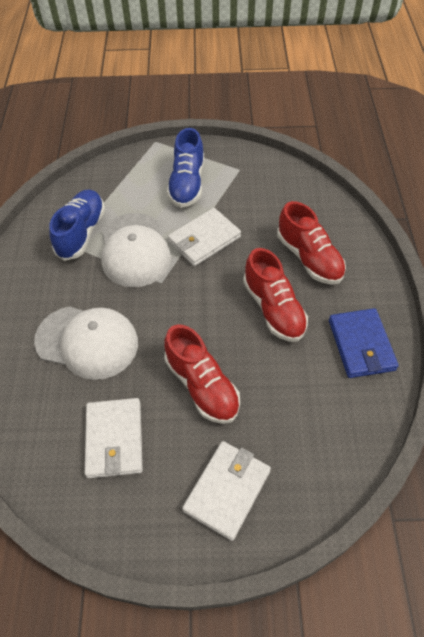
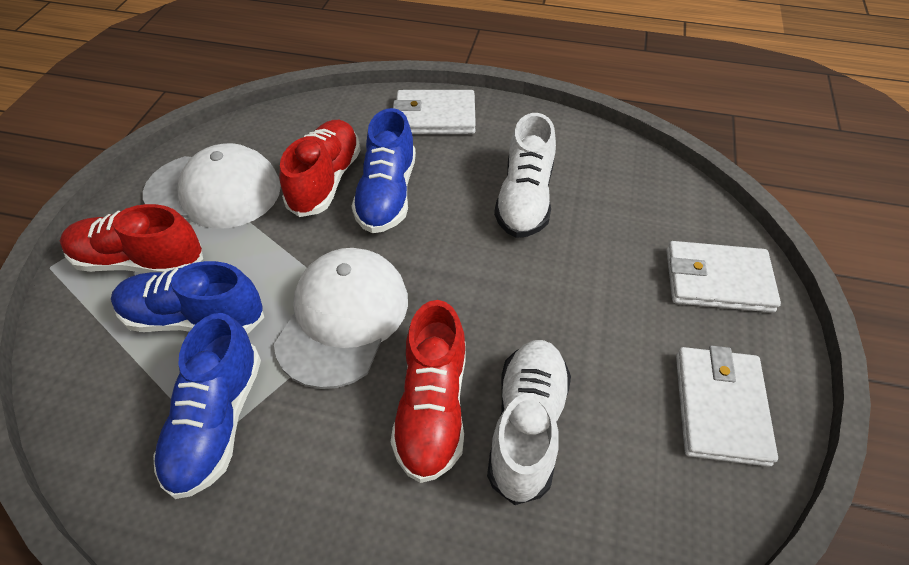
blue shoe: [49,190,105,261] [167,128,204,208] = 2 -> [111,261,264,334] [153,313,261,499] [351,108,416,233] = 3
blue wallet: [329,308,399,378] = 1 -> none = 0
white shoe: none = 0 -> [487,340,571,505] [494,113,556,238] = 2

